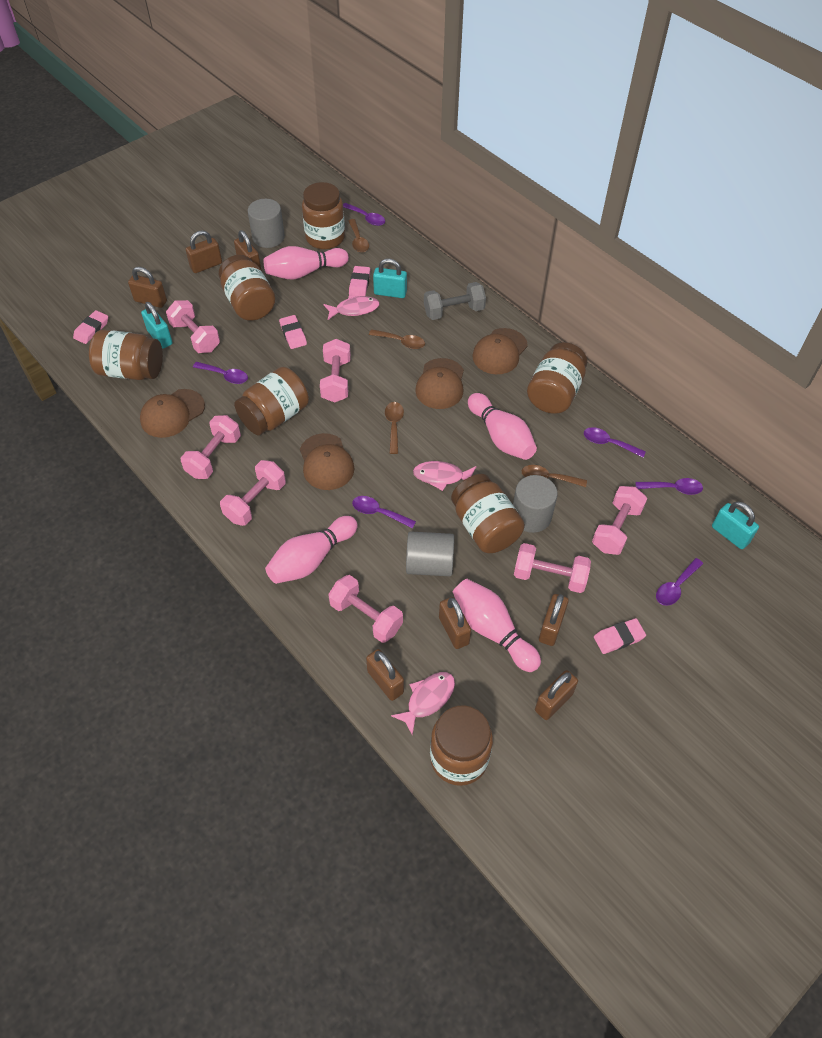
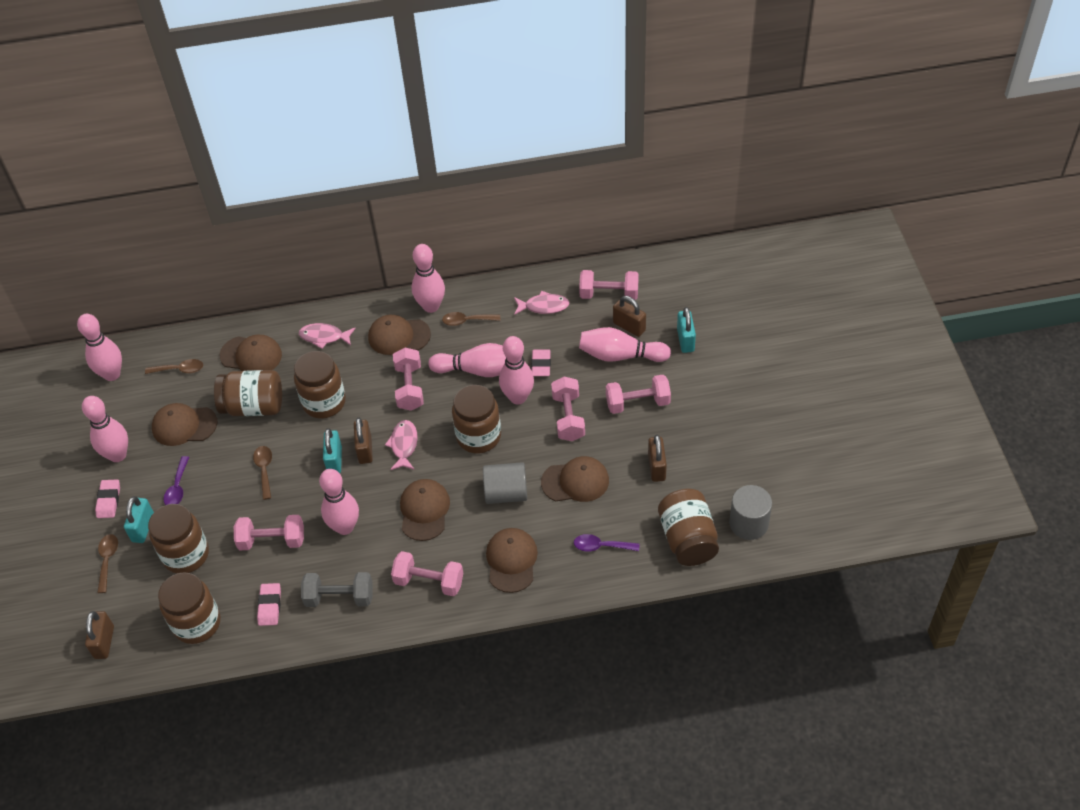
brown cap: [140,389,205,438] [300,433,354,490] [415,358,464,409] [472,328,528,374] = 4 -> [152,403,217,446] [220,335,282,371] [368,315,431,355] [400,479,450,541] [486,528,538,593] [541,456,609,502] = 6
brown jar: [89,330,163,380] [219,255,275,321] [234,367,309,435] [302,182,345,249] [430,705,493,786] [451,474,525,553] [527,342,587,414] = 7 -> [148,504,209,574] [158,572,221,644] [214,370,282,416] [294,351,346,418] [452,385,501,453] [658,489,719,566] = 6
brown padlock: [128,267,167,308] [186,230,222,273] [234,230,262,271] [366,649,404,701] [439,597,471,649] [535,670,578,720] [539,594,569,646] = 7 -> [85,611,114,659] [354,418,373,464] [613,296,646,337] [648,435,667,482] = 4
grey cylinder: [248,199,285,248] [406,531,454,576] [513,475,558,533] = 3 -> [483,462,527,504] [729,485,772,540] = 2
pink bowling pin: [263,246,349,280] [265,516,358,584] [453,579,541,672] [468,393,537,460] = 4 -> [77,314,122,381] [82,396,128,462] [319,469,359,535] [412,244,445,313] [428,343,506,377] [499,336,534,405] [579,327,671,362] = 7
pink dumbbell: [166,300,220,353] [180,415,241,479] [220,460,286,526] [320,339,351,403] [328,575,403,643] [514,543,591,593] [592,486,647,555] = 7 -> [234,515,304,550] [391,551,463,596] [393,348,424,411] [551,377,585,441] [579,270,639,300] [606,375,671,414] = 6
pink eraser: [73,310,108,344] [279,315,307,349] [349,266,370,296] [594,618,646,654] = 4 -> [95,479,120,518] [257,583,281,626] [531,350,551,376] = 3
purple spoon: [193,362,248,384] [343,203,385,226] [352,496,416,529] [584,427,646,458] [635,478,703,495] [656,558,703,606] = 6 -> [164,456,189,505] [574,534,640,552] = 2

